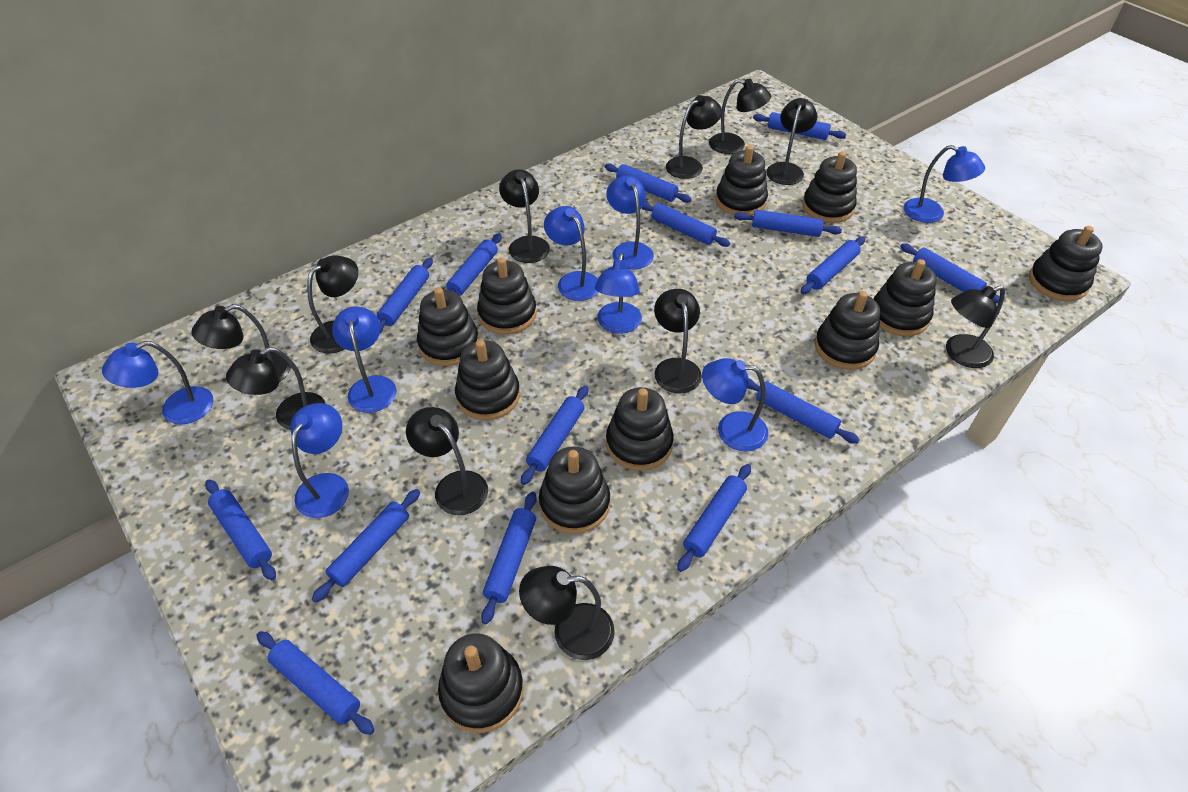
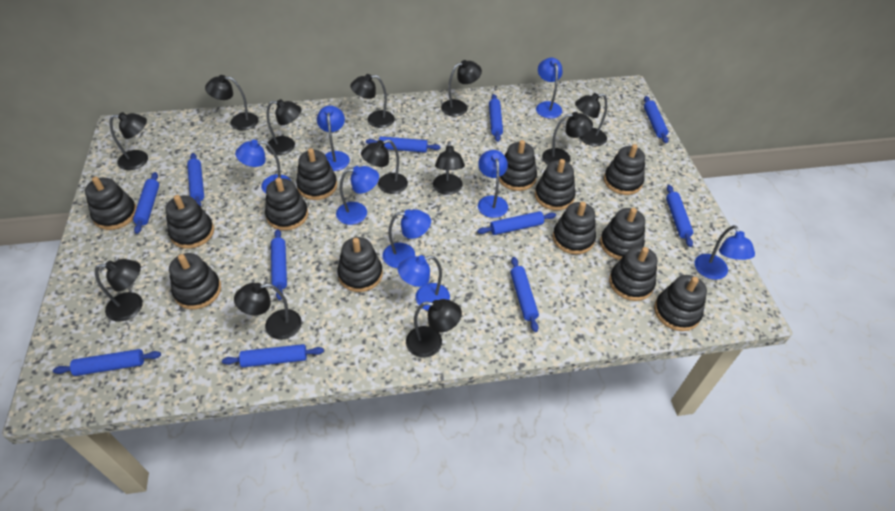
black lamp: [192,304,291,382] [226,347,326,430] [307,255,358,353] [406,407,488,515] [499,169,550,263] [519,566,615,660] [654,289,702,393] [666,95,722,179] [709,79,771,154] [766,98,817,185] [946,285,1005,368] = 11 -> [95,259,143,322] [110,112,148,170] [205,75,258,130] [234,283,302,340] [266,99,302,155] [350,74,395,128] [361,140,408,194] [406,299,462,358] [433,141,465,195] [441,60,482,117] [542,112,593,165] [575,93,607,146] = 12
black stacking toy: [417,288,479,366] [438,633,524,733] [455,340,520,420] [477,257,537,335] [539,446,610,534] [606,387,674,471] [715,145,768,216] [802,151,857,223] [815,291,880,370] [874,259,937,337] [1029,226,1103,301] = 11 -> [85,177,137,230] [165,195,214,249] [169,253,221,309] [265,178,308,231] [296,148,337,200] [337,237,383,292] [499,140,537,191] [535,159,576,210] [553,202,596,255] [600,208,645,260] [604,144,645,195] [609,246,657,301] [654,275,707,331] = 13
blue rolling pin: [205,479,276,580] [256,631,375,735] [312,489,420,603] [377,258,433,333] [446,233,502,296] [481,491,537,624] [521,386,588,485] [605,163,692,203] [642,202,730,247] [677,464,751,572] [734,210,842,237] [747,378,860,444] [753,112,846,140] [801,237,865,294] [900,243,1000,304] = 15 -> [53,349,161,376] [133,172,159,234] [187,153,204,207] [222,344,324,367] [271,229,287,300] [366,136,441,153] [477,211,556,235] [489,94,503,142] [510,257,539,332] [644,96,668,143] [666,185,693,247] = 11

